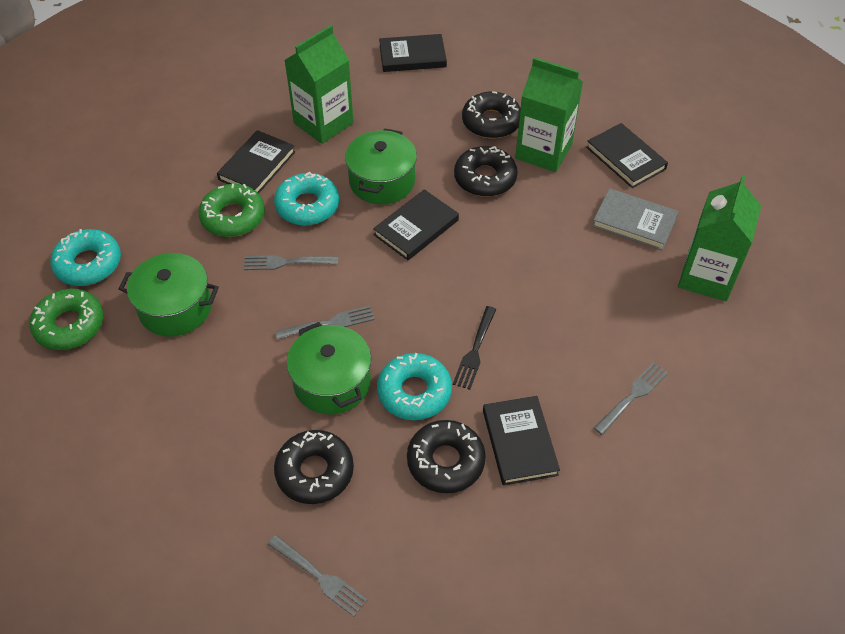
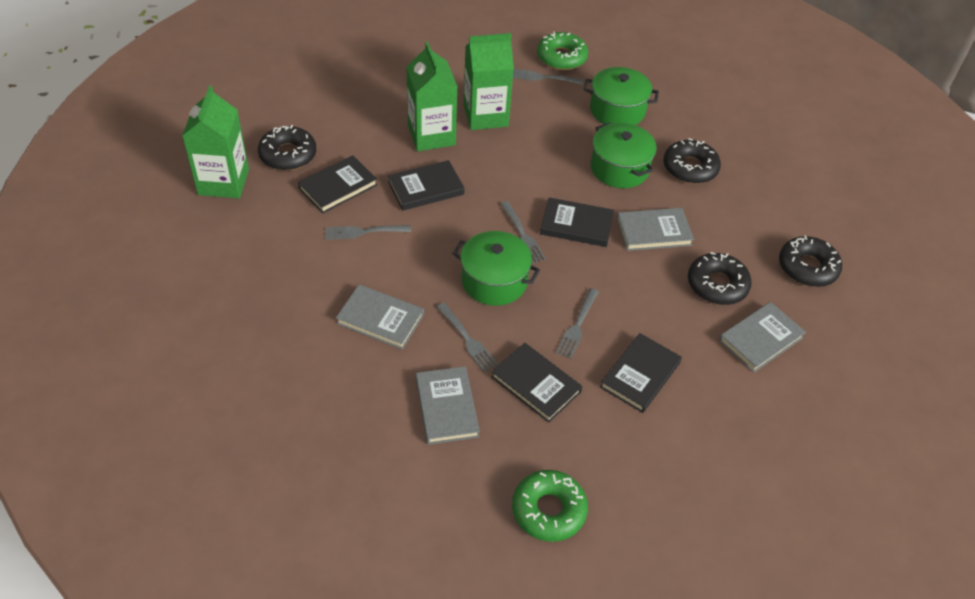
black fork: [453,306,496,390] = 1 -> none = 0
grey book: [592,188,679,250] = 1 -> [336,284,424,350] [416,366,480,445] [617,208,694,251] [719,302,806,373] = 4
grey fork: [244,255,338,270] [268,535,368,617] [275,305,374,340] [594,362,668,435] = 4 -> [325,225,411,240] [437,303,498,372] [501,201,546,264] [513,69,583,85] [556,288,599,359] = 5
turquoise donut: [50,229,121,286] [274,172,339,225] [377,353,452,420] = 3 -> none = 0

